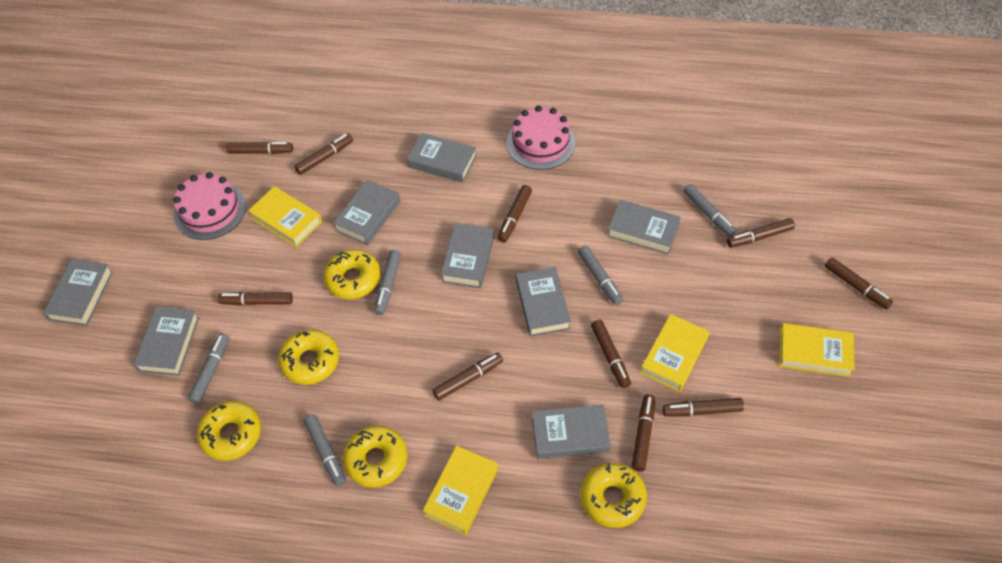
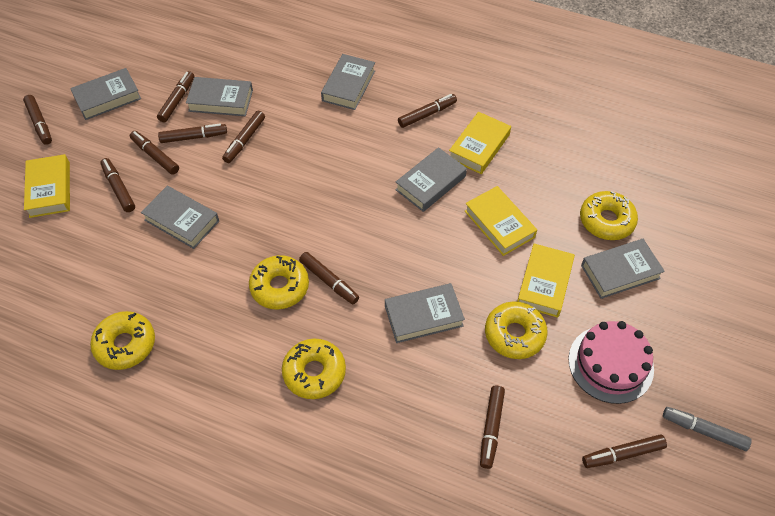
grey book: [43,259,113,326] [134,307,199,376] [333,180,400,245] [407,133,477,183] [441,223,494,288] [516,267,571,337] [532,405,611,459] [607,200,681,254] = 8 -> [70,68,141,120] [141,186,219,249] [186,77,253,116] [321,54,375,110] [385,283,465,343] [395,147,467,212] [581,239,665,299] = 7
grey marker: [188,333,230,404] [304,414,346,487] [374,250,401,315] [578,245,623,305] [683,184,736,237] = 5 -> [663,407,752,451] = 1
pink cake: [173,172,246,240] [507,106,575,170] = 2 -> [568,321,654,404] = 1

